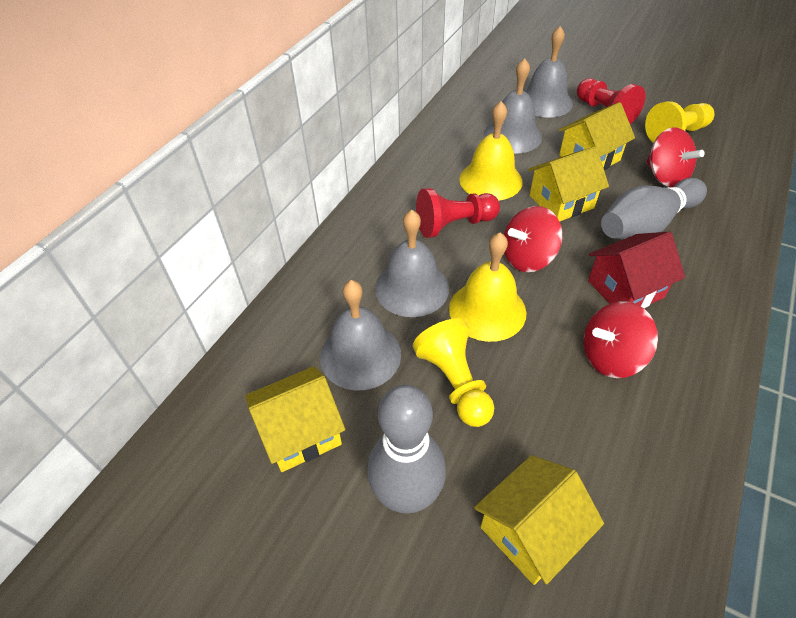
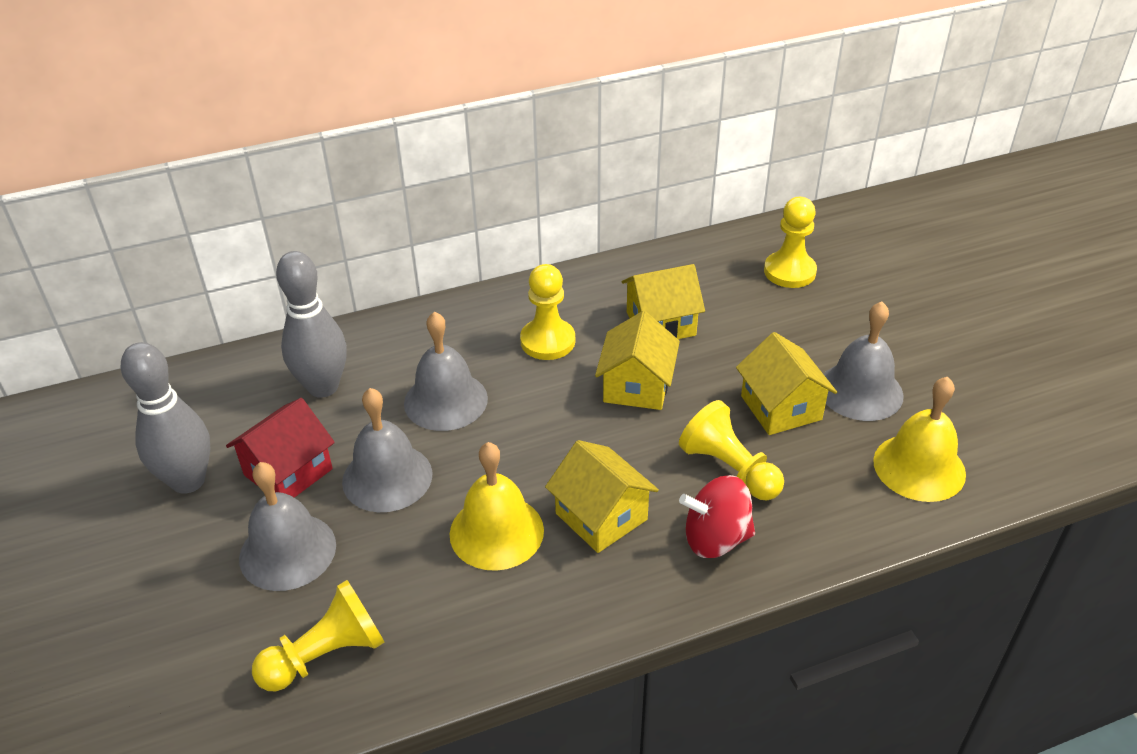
red pawn: [416,188,500,238] [577,78,646,124] = 2 -> none = 0
red spinning top: [504,206,562,272] [584,301,658,378] [646,127,705,187] = 3 -> [679,475,755,558] = 1
yellow pawn: [412,318,494,427] [645,101,714,143] = 2 -> [252,580,385,691] [520,264,575,360] [679,400,784,500] [764,197,817,288] = 4

